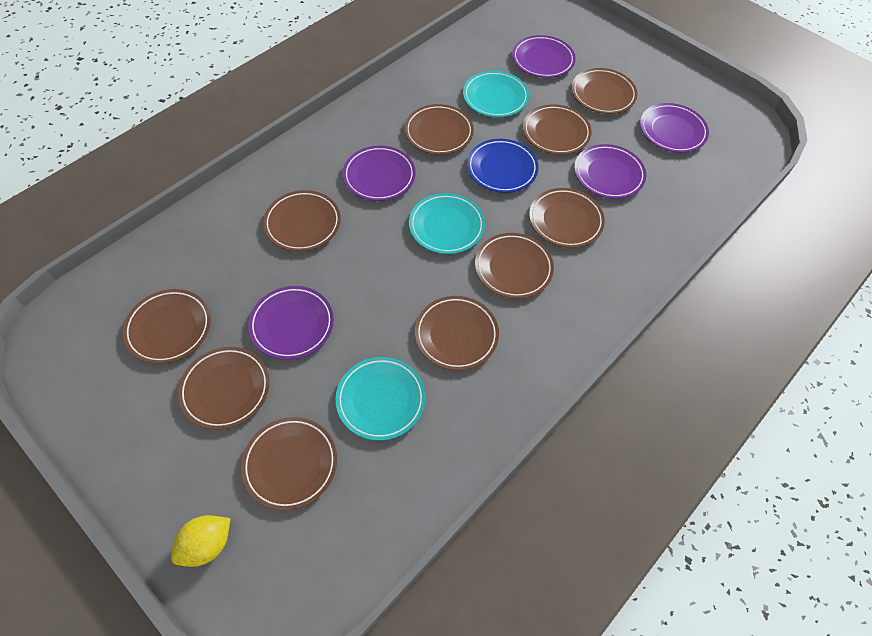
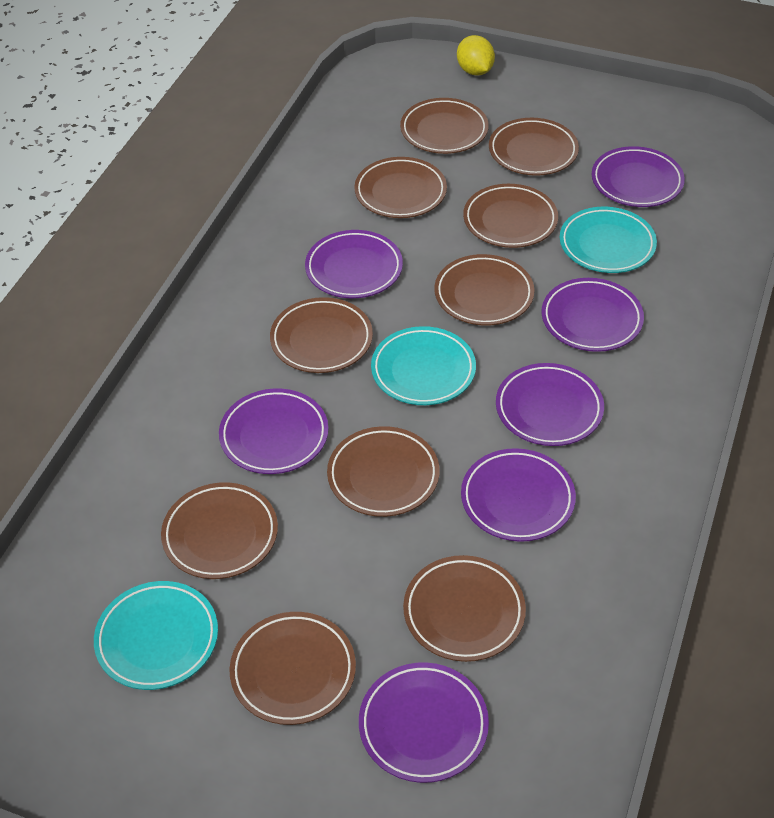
blue plate: [467,139,539,193] = 1 -> none = 0
purple plate: [248,286,334,360] [343,146,416,201] [512,35,576,78] [574,144,646,199] [640,103,709,153] = 5 -> [219,388,329,474] [305,230,403,298] [359,662,489,783] [461,448,576,542] [496,363,604,446] [542,278,644,352] [592,146,685,207] = 7

